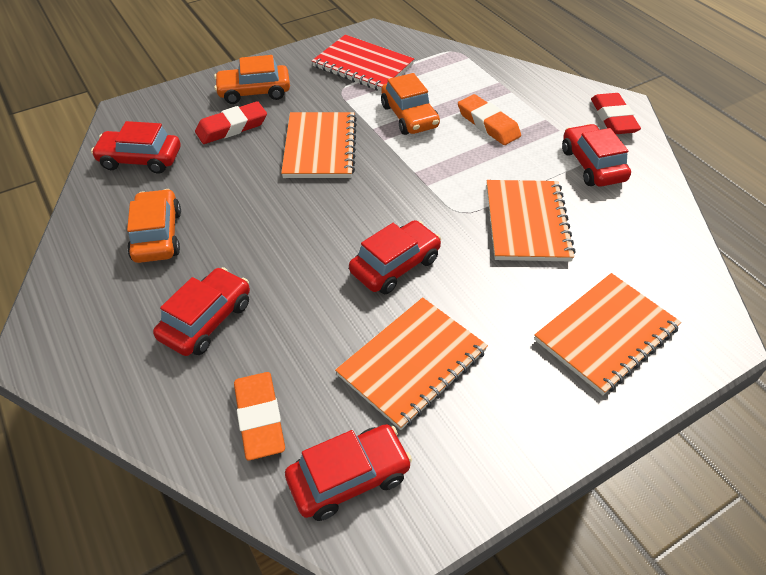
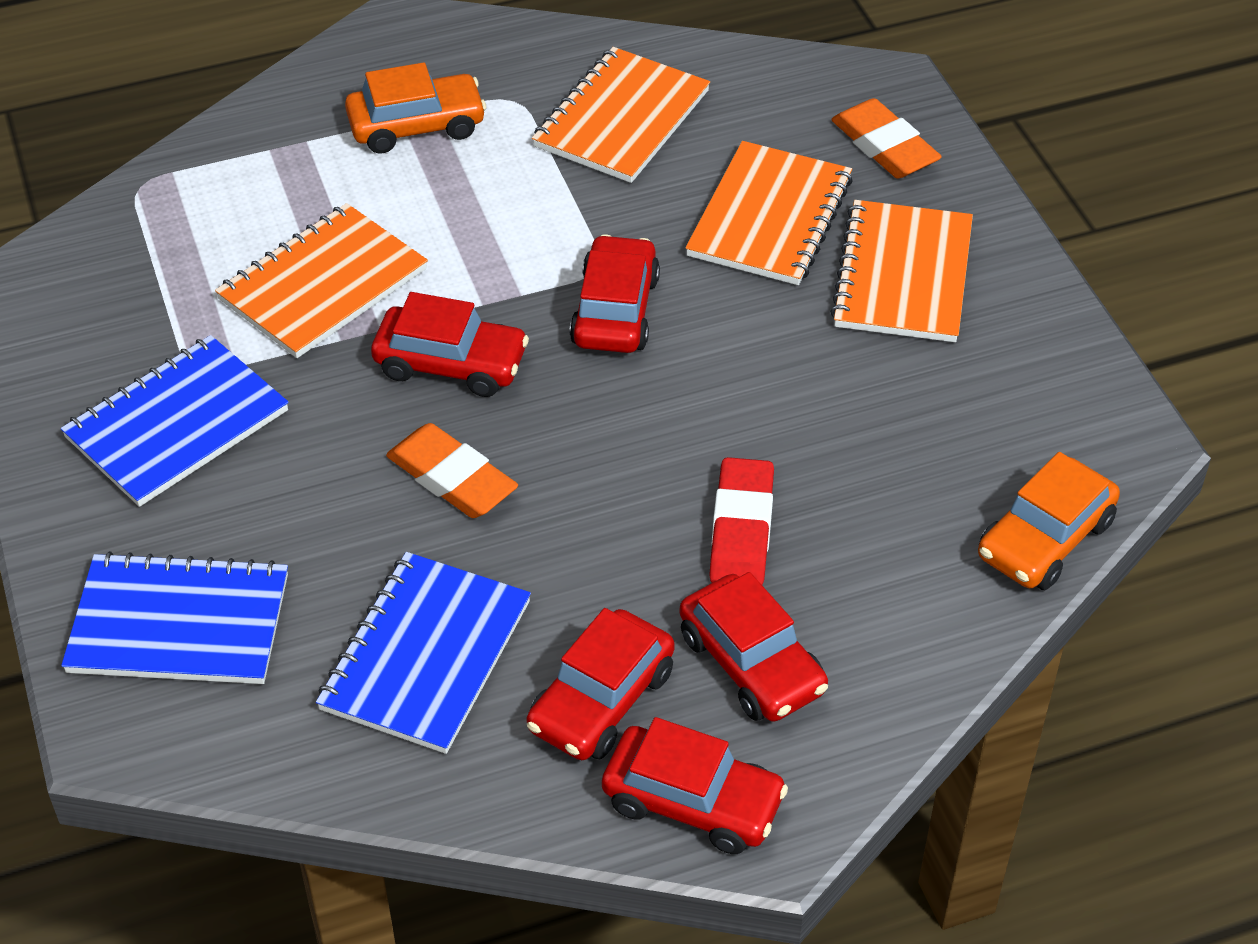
blue notebook: none = 0 -> [61,335,289,507] [61,551,288,684] [316,552,531,754] = 3
orange car: [127,189,181,263] [214,55,290,104] [381,73,440,135] = 3 -> [345,62,486,153] [978,452,1120,590] = 2
red eraser: [195,101,267,144] [591,93,641,134] = 2 -> [709,457,774,585] = 1
red notebook: [312,35,414,91] = 1 -> none = 0

